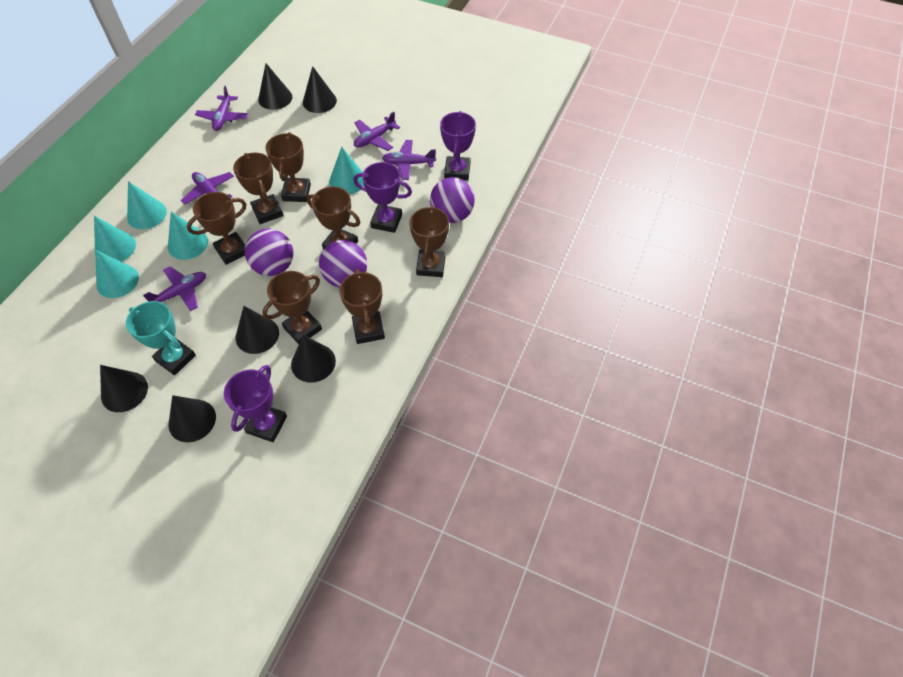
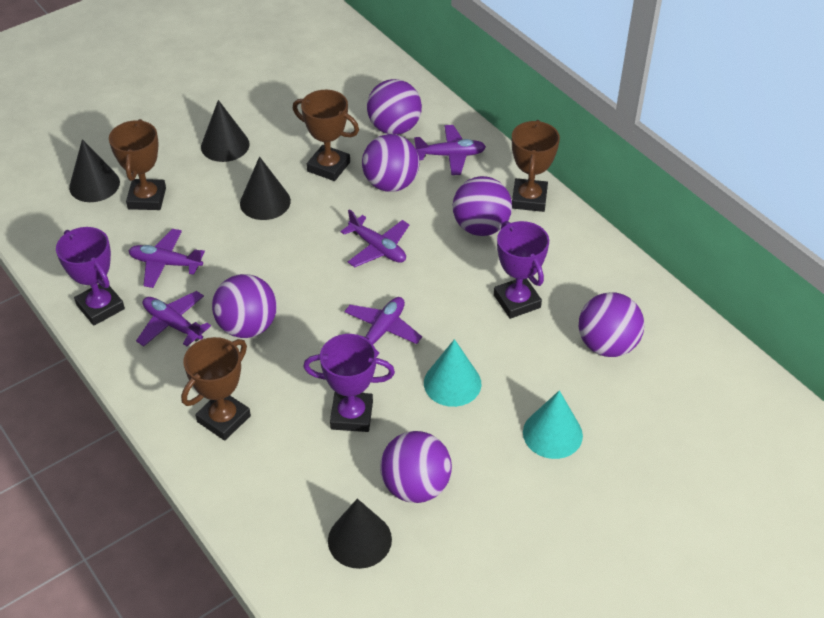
black cone: [100,365,148,412] [168,395,216,442] [236,306,279,354] [258,63,292,110] [291,335,336,383] [303,66,337,113] = 6 -> [69,139,120,202] [201,100,250,162] [240,157,291,220] [328,499,392,569] = 4
brown trophy: [187,192,246,265] [233,153,284,224] [262,271,322,344] [265,132,311,202] [307,186,360,249] [339,269,385,344] [409,205,449,277] = 7 -> [109,119,166,210] [181,337,251,440] [293,90,359,181] [512,120,560,212] = 4
purple ball: [245,229,293,276] [319,240,367,287] [430,177,475,223] = 3 -> [212,274,277,338] [362,134,419,192] [367,79,422,135] [380,431,452,503] [453,176,512,236] [579,292,644,357] = 6
turquoise cone: [94,216,136,262] [95,250,139,298] [127,181,167,229] [168,212,208,260] [329,147,364,194] = 5 -> [424,339,481,407] [523,390,583,459] = 2
turquoise trophy: [126,301,196,375] = 1 -> none = 0

